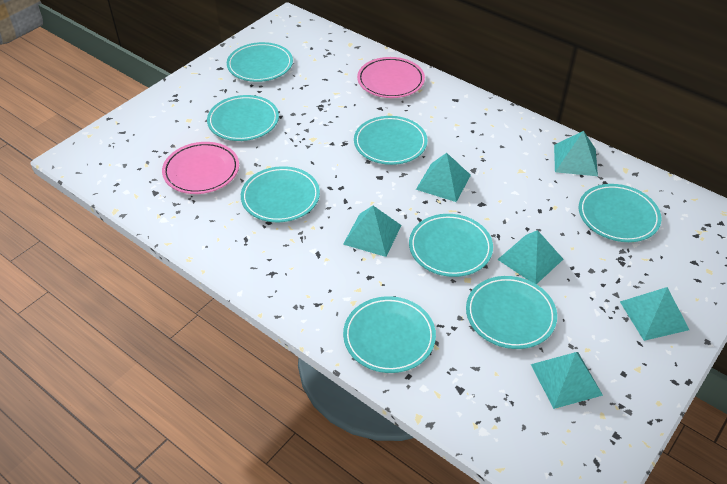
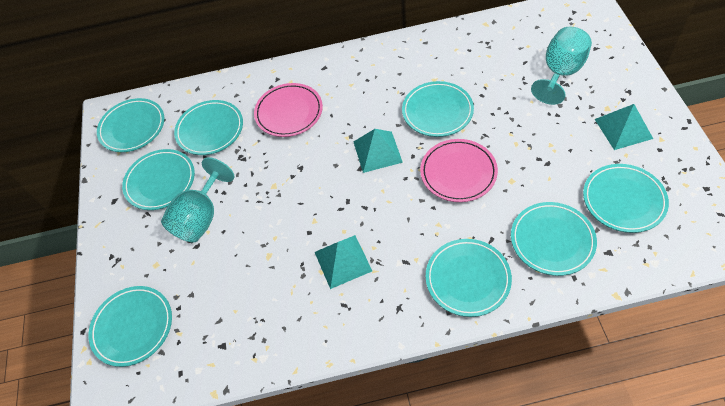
turquoise goblet: none = 0 -> [161,157,234,242] [531,26,592,105] = 2
turquoise pyramid: [343,206,402,257] [416,153,471,202] [497,230,563,284] [531,352,603,409] [554,131,598,176] [620,287,689,341] = 6 -> [315,235,372,289] [354,129,403,173] [595,104,653,150] = 3

